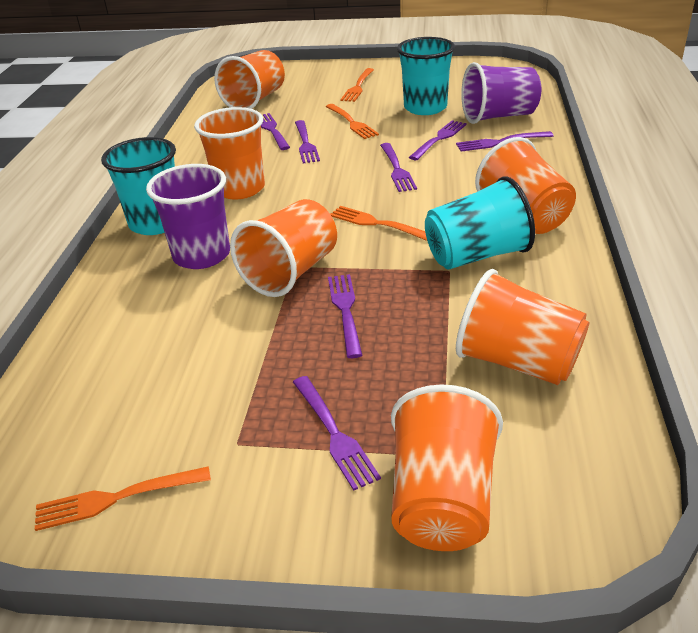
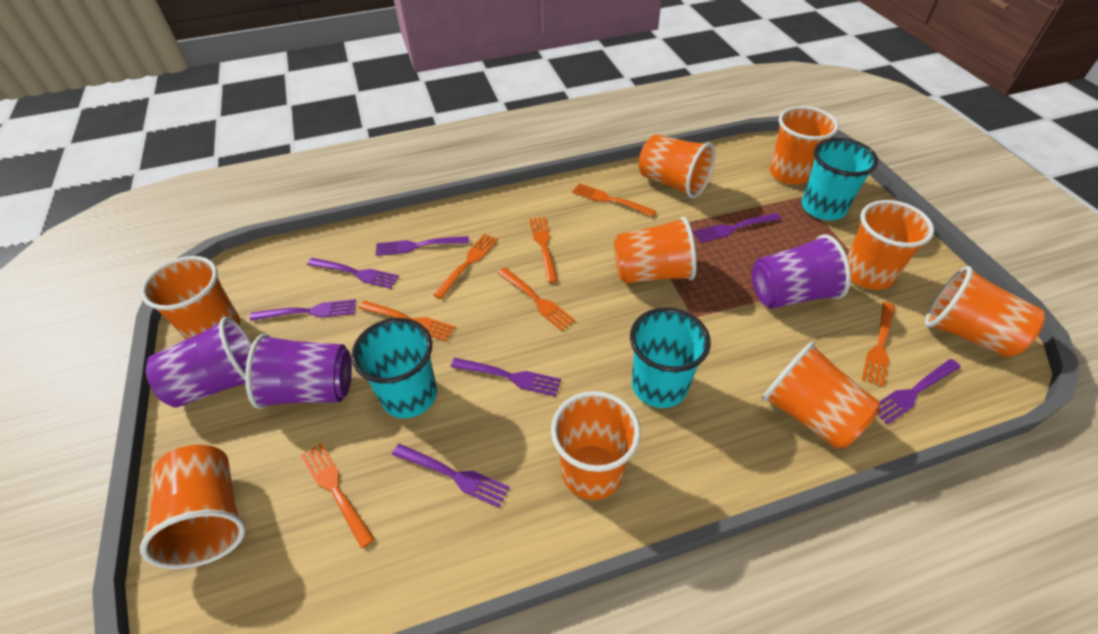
orange cup: [194,107,265,200] [214,50,285,109] [230,199,337,297] [391,384,503,551] [456,269,589,385] [475,137,576,234] = 6 -> [140,256,240,340] [140,445,246,569] [551,391,640,500] [614,217,697,284] [639,135,716,199] [762,342,881,449] [770,106,839,185] [847,200,934,290] [925,266,1045,357] = 9
orange fork: [35,466,211,531] [326,104,379,139] [330,206,427,241] [340,68,374,102] = 4 -> [301,443,375,549] [359,301,456,341] [434,234,498,299] [498,267,575,331] [529,217,558,283] [572,183,656,217] [862,302,895,387] = 7
purple cup: [146,164,230,269] [461,62,541,124] = 2 -> [146,317,252,408] [245,334,352,409] [752,234,851,309] = 3

